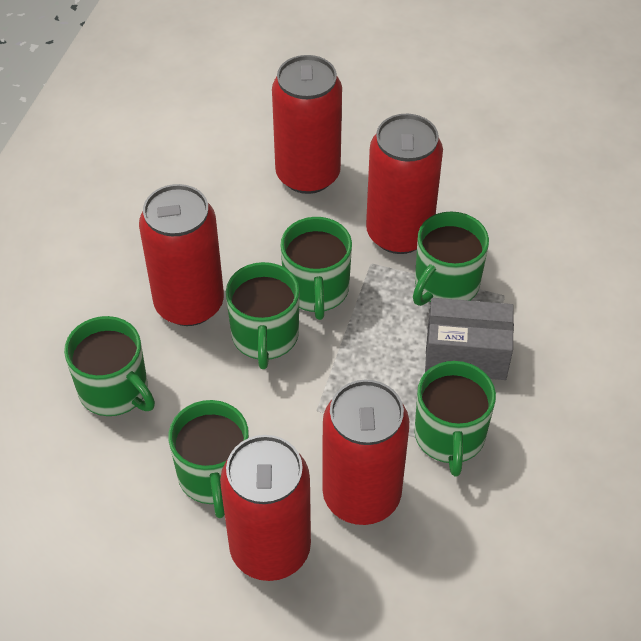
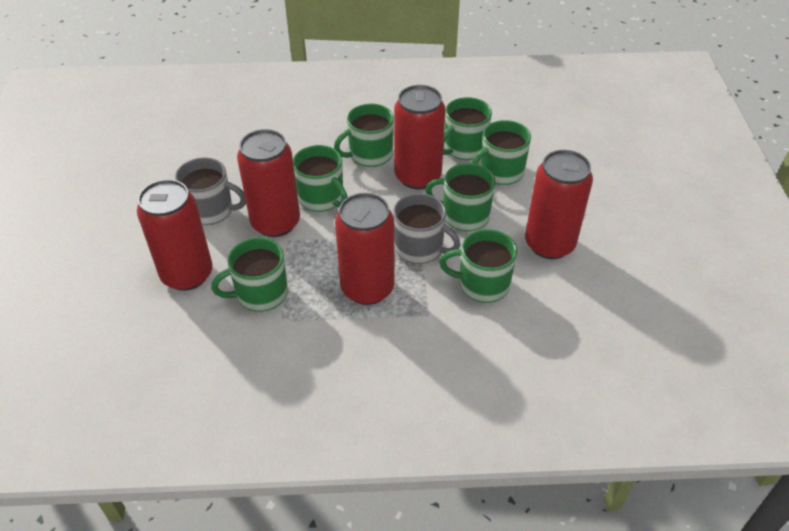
green mug: [64,316,155,416] [168,400,249,518] [226,262,299,369] [281,217,352,320] [413,211,489,306] [414,361,496,476] = 6 -> [211,237,288,312] [293,145,348,212] [334,103,394,167] [425,163,495,231] [439,229,517,303] [443,97,492,160] [471,120,531,185] = 7
grey box: [425,298,514,380] = 1 -> none = 0
grey mug: none = 0 -> [175,157,246,225] [393,193,461,264] = 2

